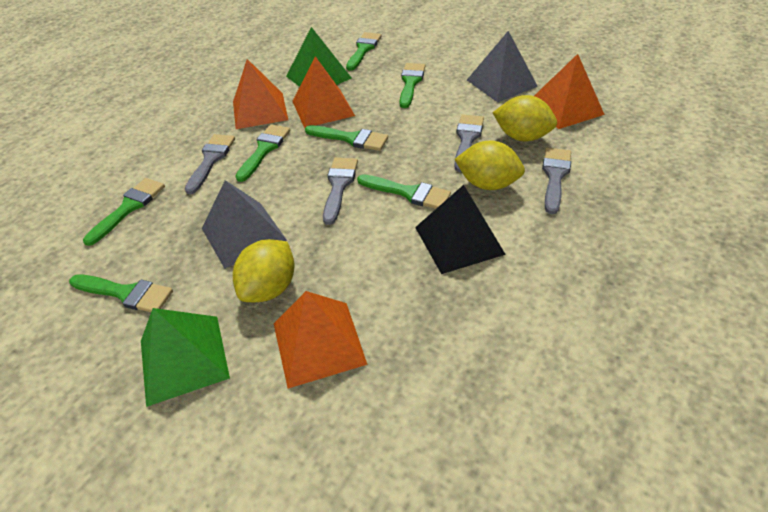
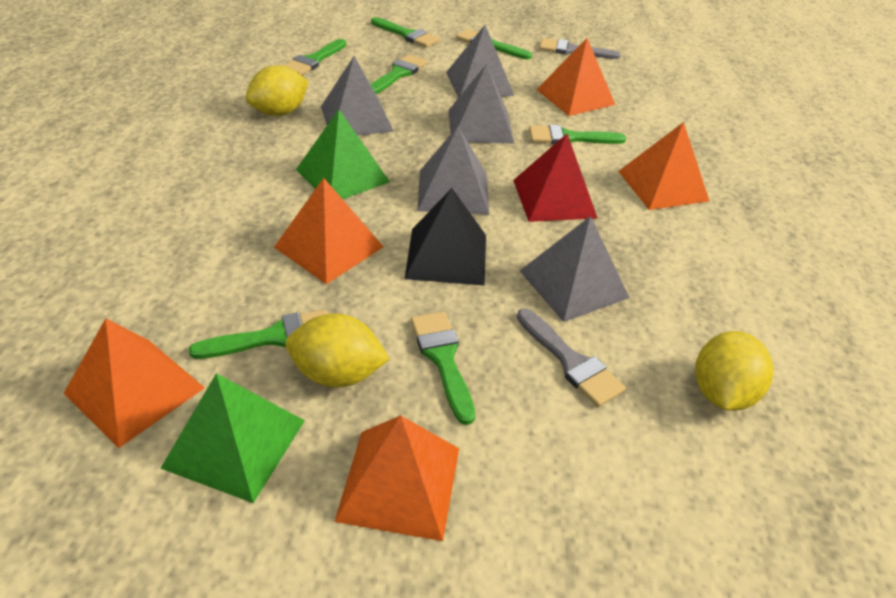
grey brush: [185,134,235,194] [323,158,358,225] [454,114,484,172] [542,148,571,214] = 4 -> [517,308,626,407] [539,38,621,59] = 2
grey pyramid: [202,180,287,269] [467,31,538,102] = 2 -> [321,56,394,135] [417,126,489,215] [446,25,514,98] [449,64,514,144] [520,216,630,322] = 5
orange pyramid: [233,59,288,129] [274,291,368,388] [292,56,355,128] [534,54,605,129] = 4 -> [64,318,205,448] [274,178,384,284] [334,415,459,541] [536,38,615,116] [618,122,709,210] = 5
red pyramid: none = 0 -> [513,134,597,222] = 1

